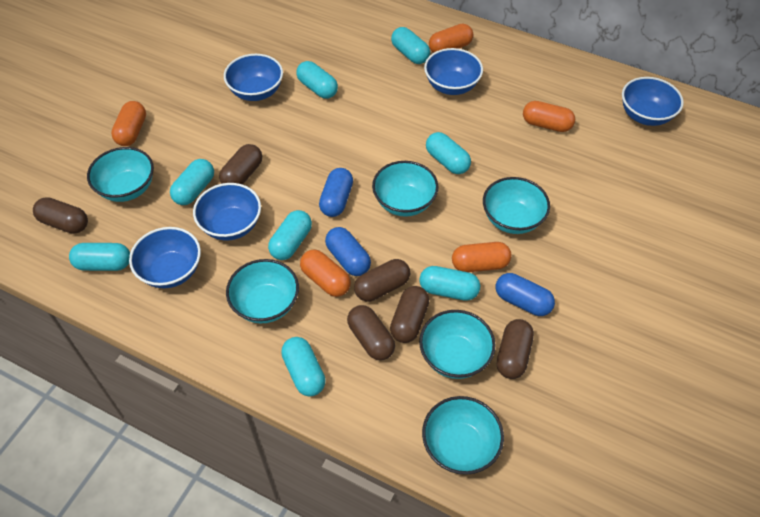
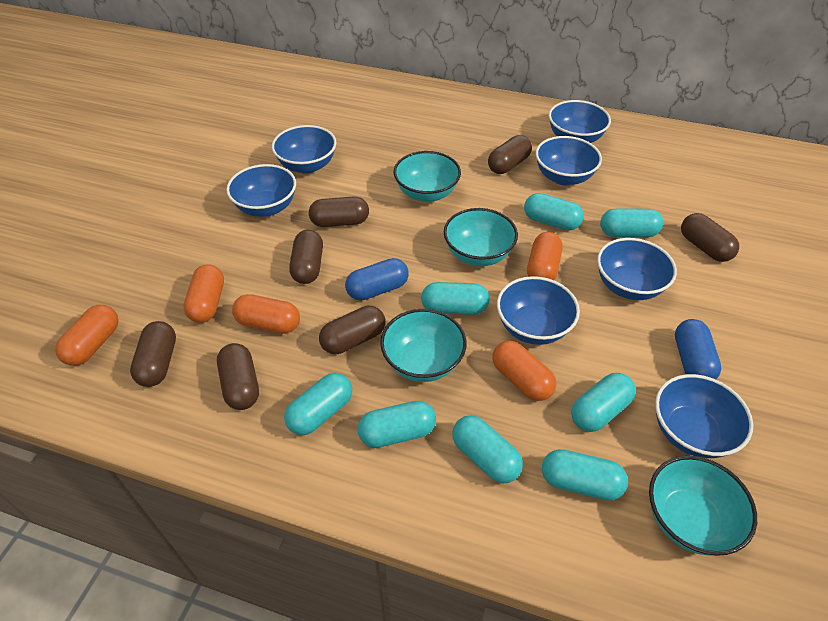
blue bowl: [129,227,201,288] [193,183,261,241] [224,54,283,101] [424,48,483,95] [622,77,684,126] = 5 -> [226,164,296,217] [272,125,336,174] [497,276,580,345] [535,136,602,185] [549,100,611,143] [597,238,677,300] [655,374,753,458] = 7
blue capsule: [319,168,353,217] [325,227,371,276] [496,273,555,316] = 3 -> [345,258,409,300] [675,319,721,379] = 2
brown capsule: [33,197,88,234] [219,144,262,185] [347,305,395,360] [354,259,410,302] [390,286,429,343] [497,319,534,379] = 6 -> [130,321,176,387] [217,343,259,410] [289,230,323,284] [309,196,369,227] [319,306,386,354] [488,135,532,174] [681,213,739,262] = 7
turquoise bowl: [87,147,154,202] [226,259,299,323] [372,161,439,217] [419,310,495,379] [422,396,504,475] [483,177,550,234] = 6 -> [380,309,467,382] [393,151,461,202] [444,208,518,266] [649,456,757,556] = 4

